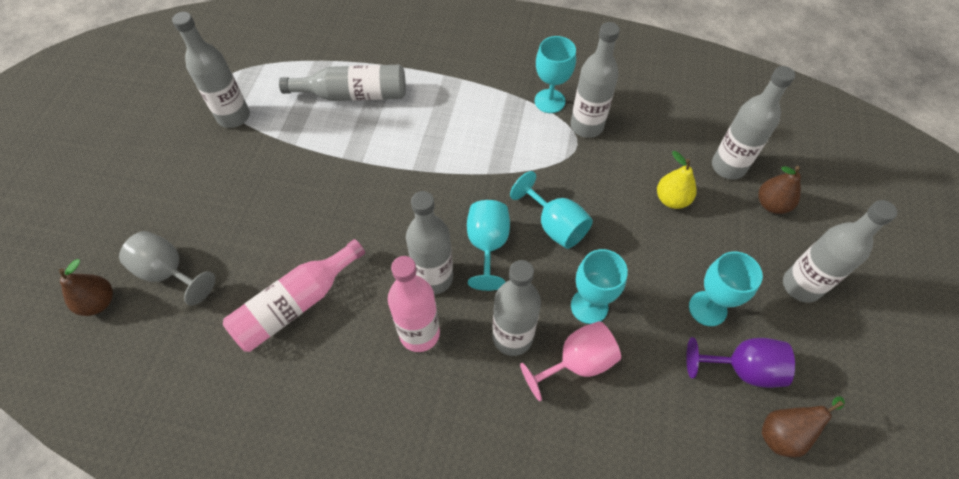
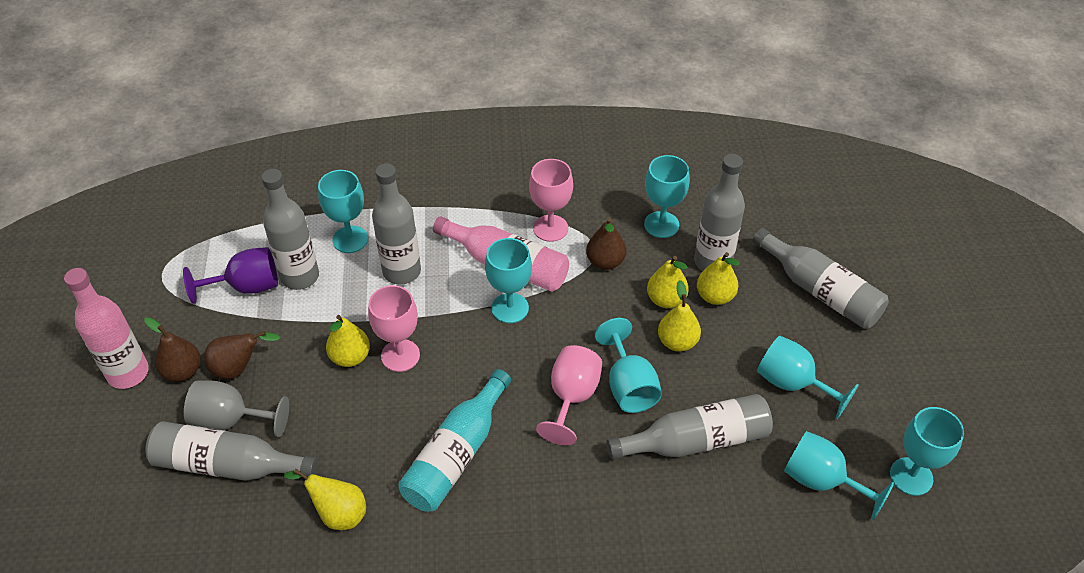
grey bottle: [172,12,250,128] [279,64,406,101] [406,191,453,294] [492,260,541,356] [571,22,620,138] [712,66,795,179] [783,200,897,303] = 7 -> [145,421,318,481] [261,169,319,290] [372,163,421,285] [606,394,773,460] [694,154,745,271] [752,228,889,329] = 6
pink goblet: [520,321,621,401] = 1 -> [368,285,420,372] [529,159,573,242] [536,345,602,445] = 3
turquoise bottle: none = 0 -> [398,369,511,512] = 1
turquoise goblet: [467,200,510,291] [510,171,593,249] [535,36,576,113] [571,249,628,324] [689,251,763,326] = 5 -> [318,170,368,253] [485,238,532,323] [595,318,662,413] [644,155,690,238] [757,336,859,419] [784,431,894,520] [890,407,964,496] = 7
yellow pear: [657,151,697,209] = 1 -> [284,469,366,530] [326,315,370,367] [647,256,689,308] [658,280,701,352] [697,252,740,305] = 5

